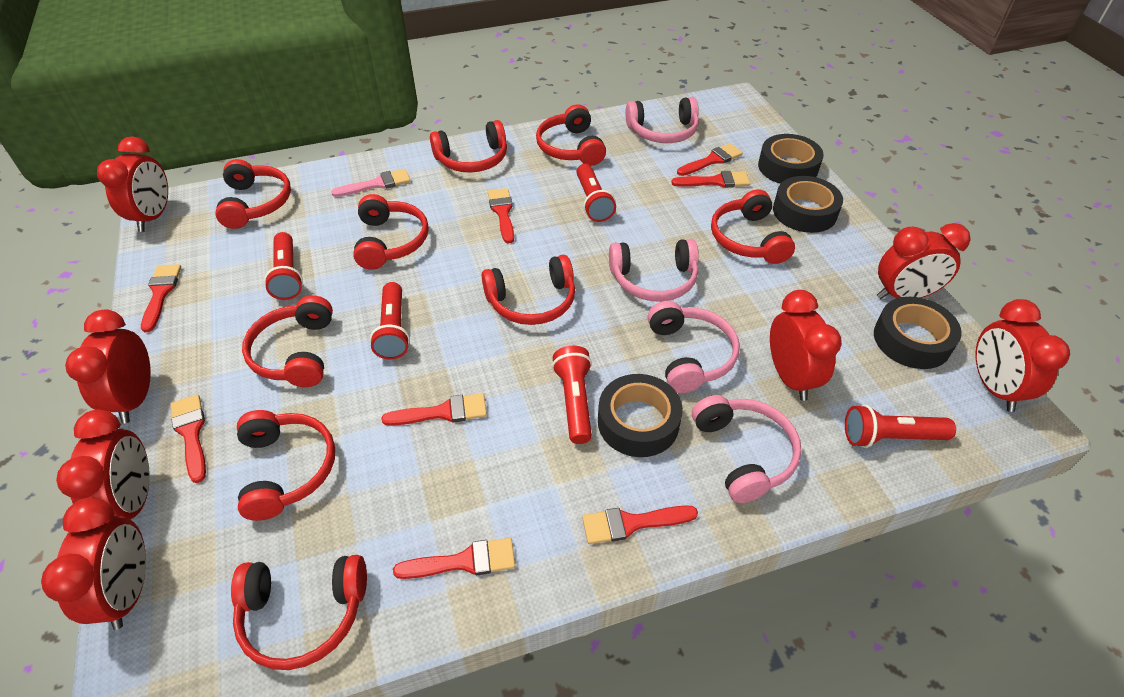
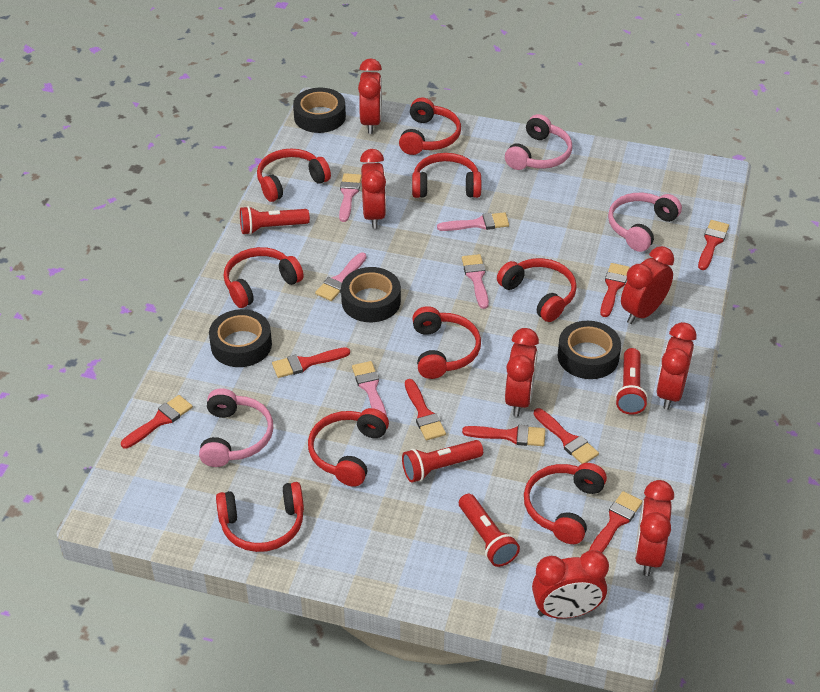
pink brush: [331,169,411,197] = 1 -> [315,252,367,301] [339,173,361,222] [352,361,387,416] [437,212,509,231] [462,254,489,309] = 5
pink headphones: [609,239,699,302] [625,97,699,143] [648,301,740,393] [692,395,802,503] = 4 -> [199,388,273,467] [505,114,572,170] [608,193,682,252] = 3
red flashlight: [264,232,303,300] [370,282,410,360] [552,346,592,444] [577,164,616,222] [845,405,956,448] = 5 -> [240,206,310,235] [402,440,483,482] [459,494,520,567] [615,348,648,415] = 4

